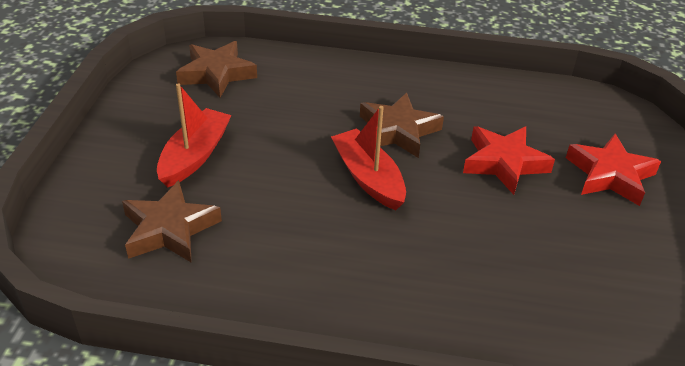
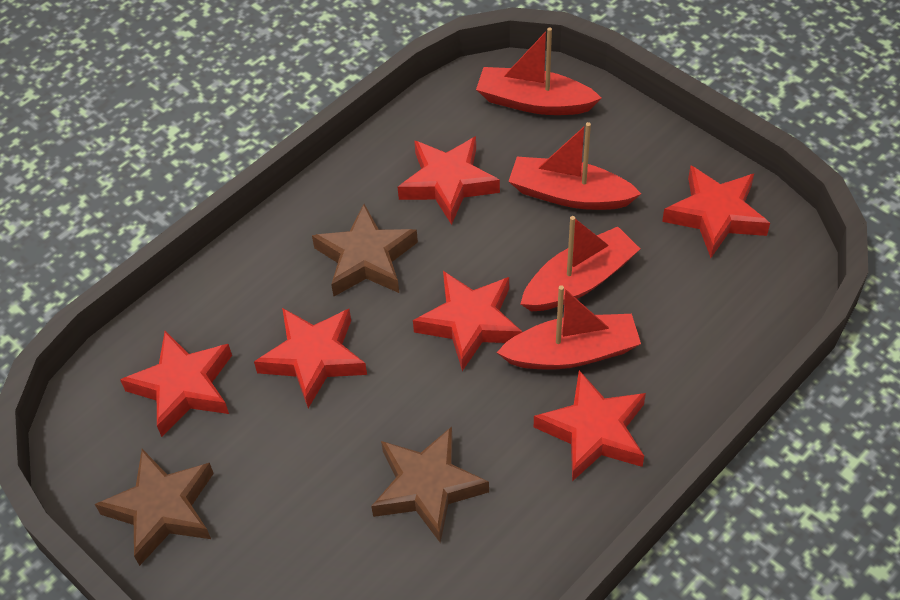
red boat: [157,83,232,187] [331,106,406,210] = 2 -> [476,27,601,115] [496,285,641,370] [508,122,641,210] [521,216,640,311] = 4
red star: [463,126,555,195] [566,134,661,206] = 2 -> [120,331,232,437] [254,308,367,408] [398,136,500,225] [413,271,522,371] [534,370,646,481] [662,165,770,258] = 6

